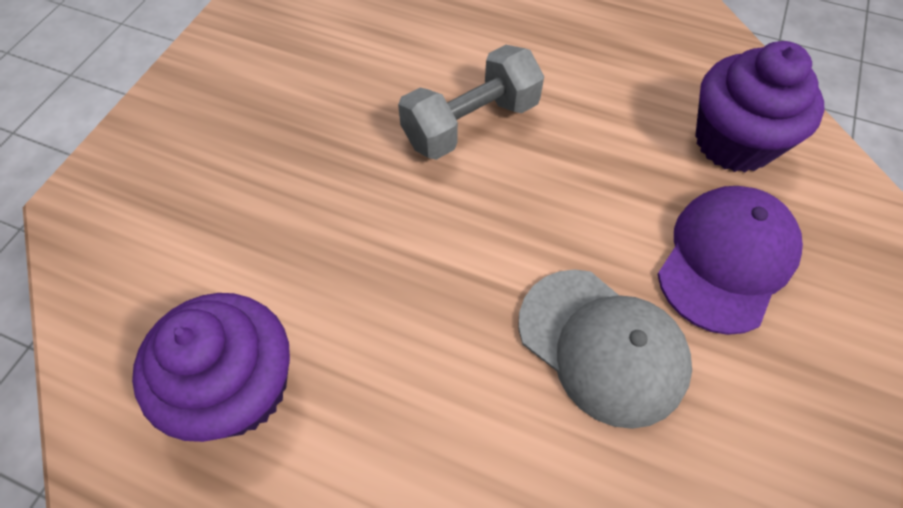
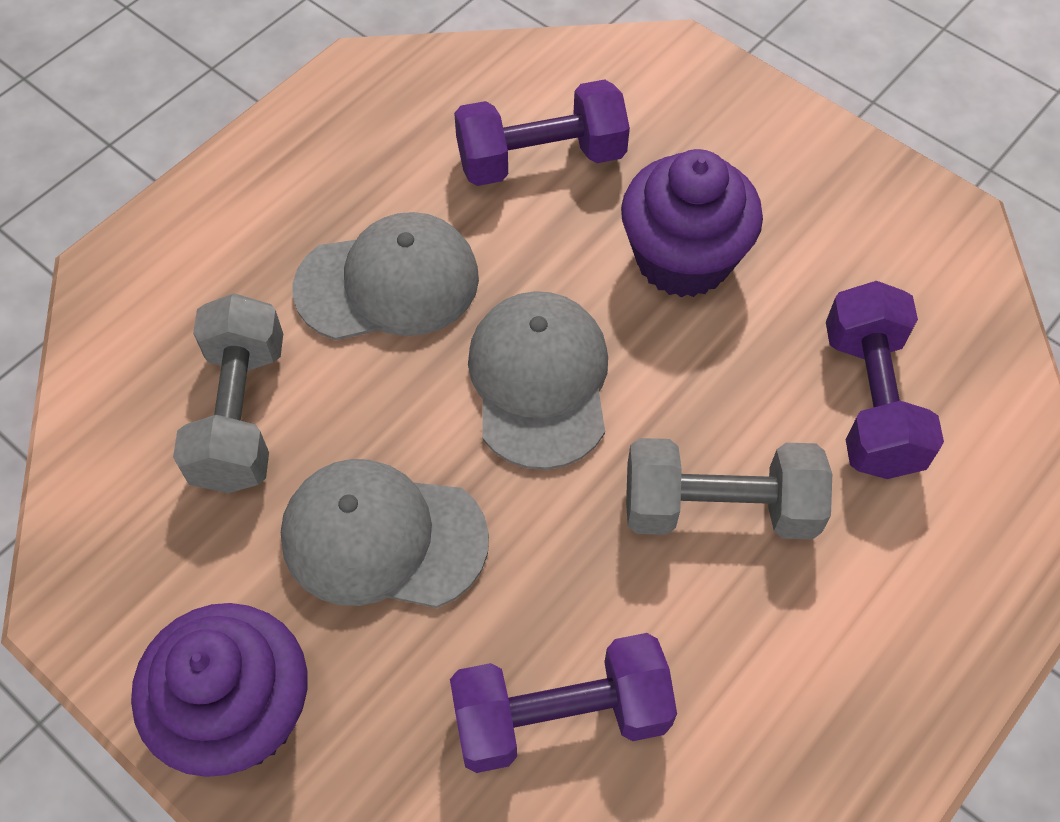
grey cap: [518,269,692,429] = 1 -> [281,459,489,608] [293,212,479,340] [468,291,608,470] = 3
grey dumbbell: [398,45,544,160] = 1 -> [173,293,283,493] [626,438,832,539] = 2
purple cap: [657,186,803,335] = 1 -> none = 0
purple dumbbell: none = 0 -> [450,633,677,773] [454,80,630,186] [826,281,944,479] = 3

